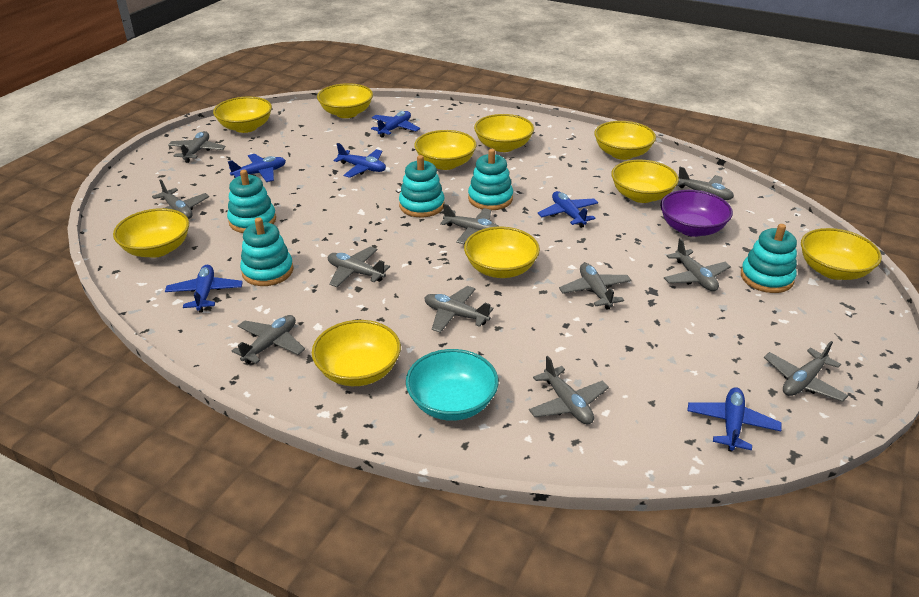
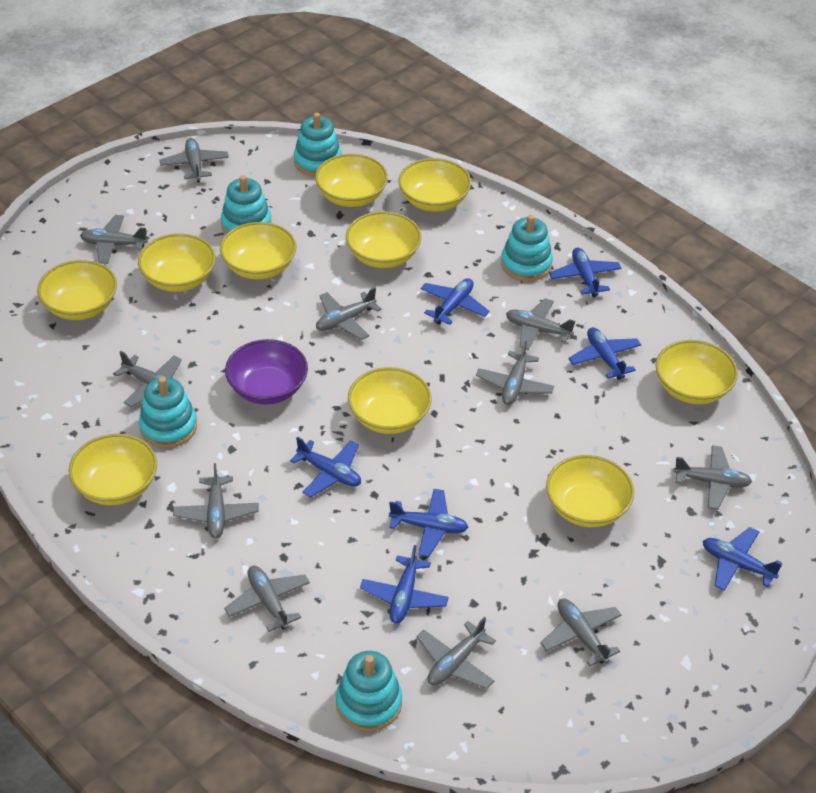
blue plane: [165,265,243,313] [228,154,286,182] [333,143,386,178] [371,111,420,138] [537,191,598,228] [687,387,782,452] = 6 -> [290,437,361,497] [360,545,449,624] [389,489,468,557] [421,278,490,325] [549,248,622,297] [568,327,641,380] [703,527,782,591] = 7
turquoise bowl: [406,349,499,421] = 1 -> none = 0

